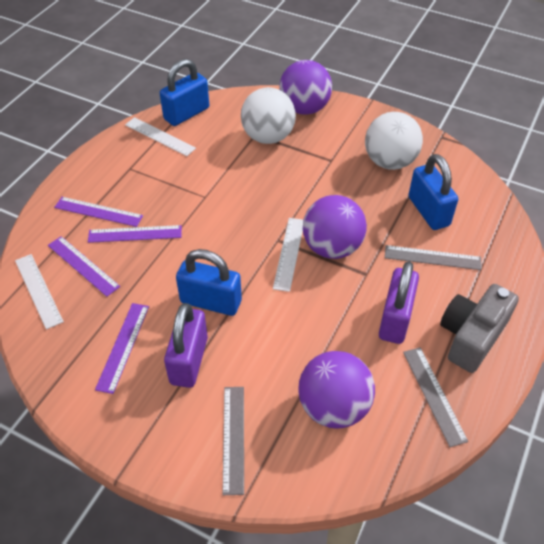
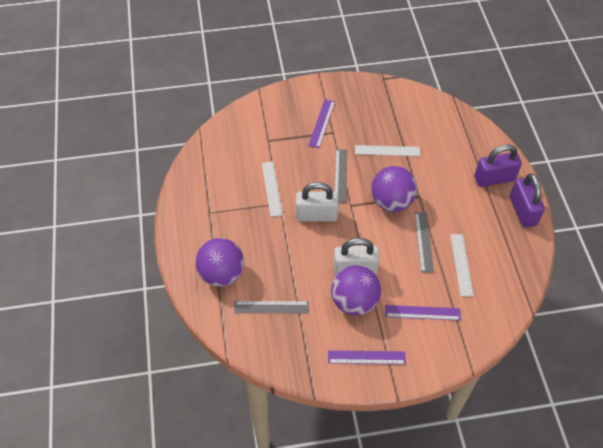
blue padlock: [160,59,209,126] [176,249,242,316] [408,154,458,230] = 3 -> none = 0
grey camera: [440,284,519,373] = 1 -> none = 0
purple ruler: [48,236,120,297] [54,197,143,227] [88,225,182,243] [95,303,149,394] = 4 -> [308,99,335,148] [328,350,406,365] [385,305,461,321] = 3
white ball: [241,87,296,144] [365,112,423,170] = 2 -> none = 0
white padlock: none = 0 -> [296,182,339,221] [333,238,380,276] = 2

